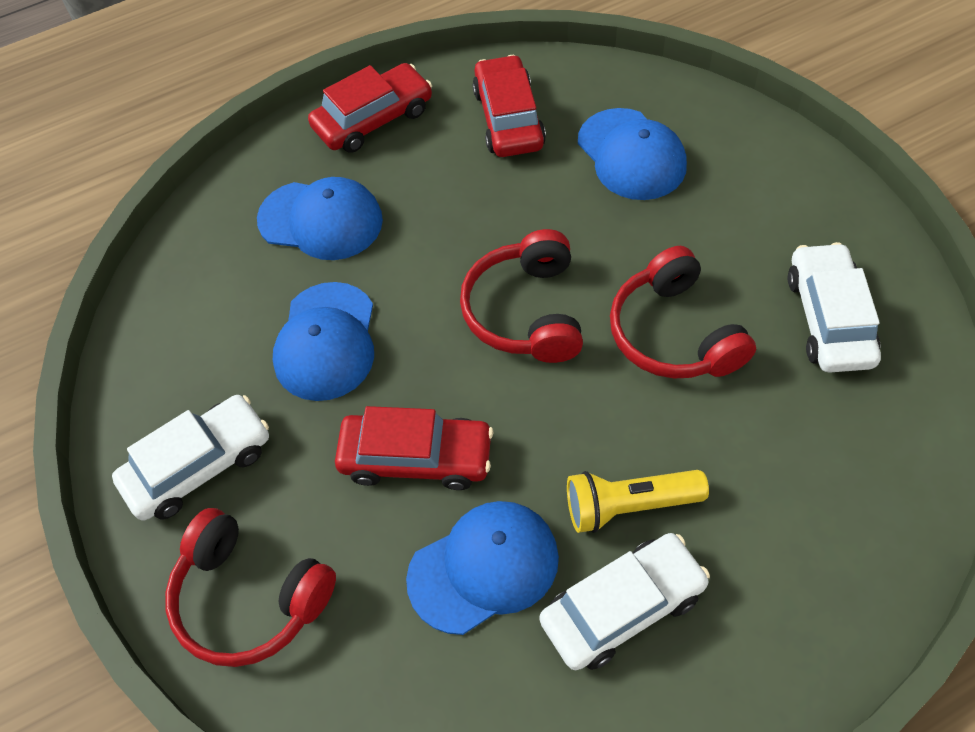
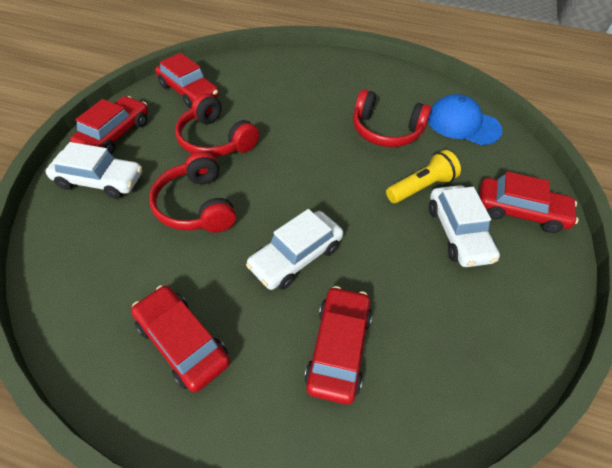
blue cap: [257,177,383,260] [273,282,374,401] [406,501,559,635] [578,108,687,200] = 4 -> [428,94,503,145] = 1
red car: [308,63,432,153] [335,406,493,490] [472,55,546,157] = 3 -> [70,96,148,154] [131,285,230,393] [155,53,219,108] [304,286,372,404] [479,171,579,233] = 5

